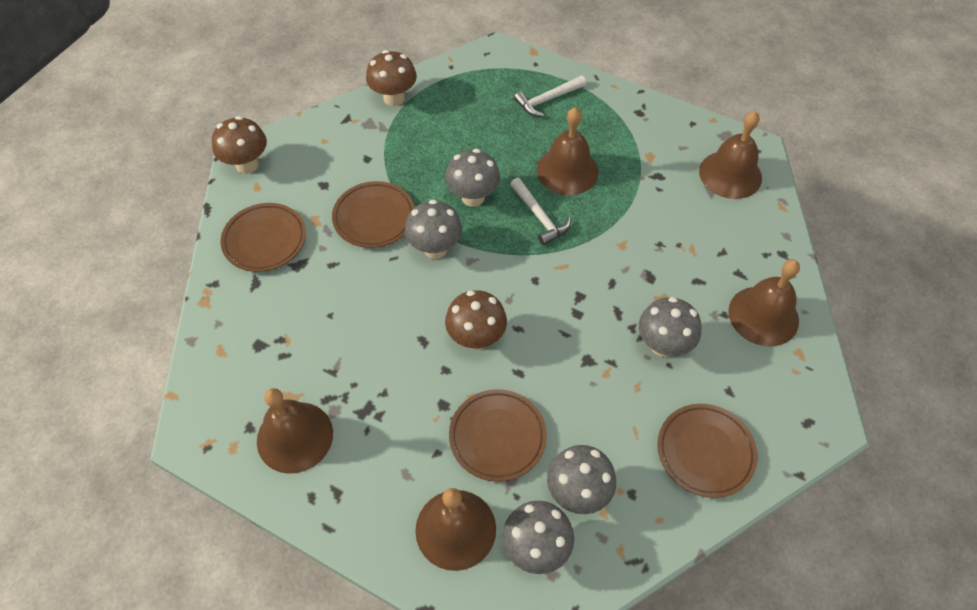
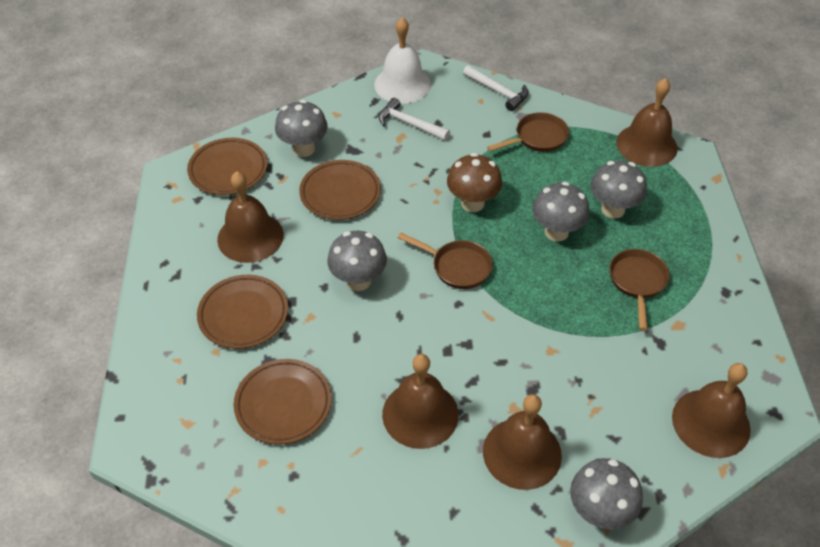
brown mushroom: [212,116,267,174] [366,50,417,106] [445,290,507,350] = 3 -> [447,153,502,212] = 1
brown pan: none = 0 -> [398,233,493,289] [487,112,569,152] [609,249,670,330] = 3
white bell: none = 0 -> [374,17,431,104] = 1

